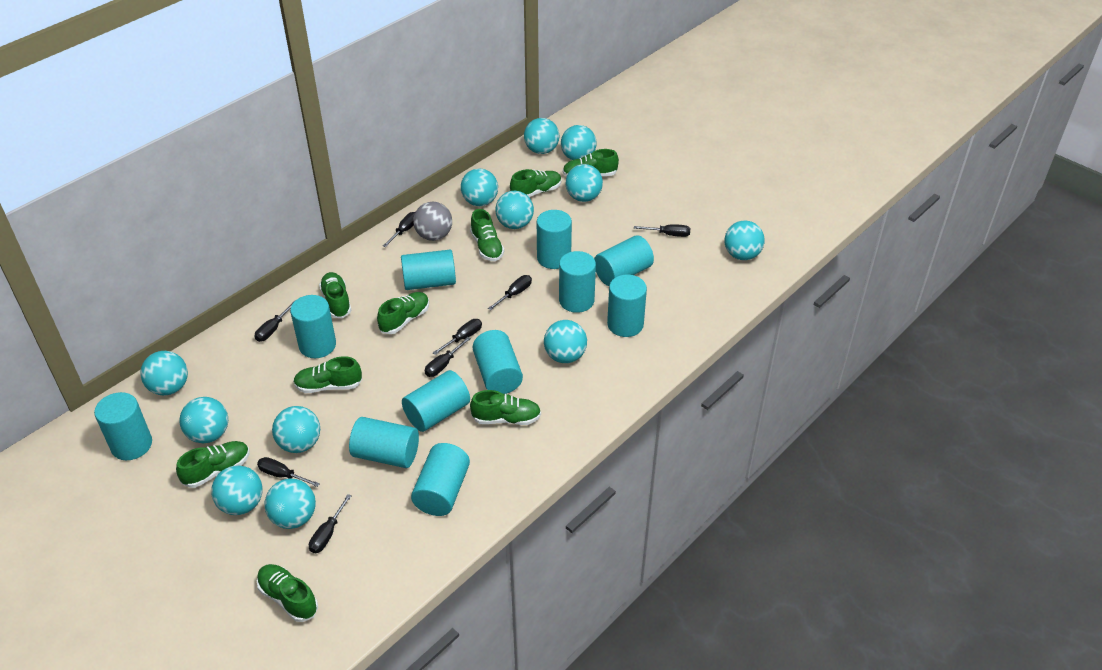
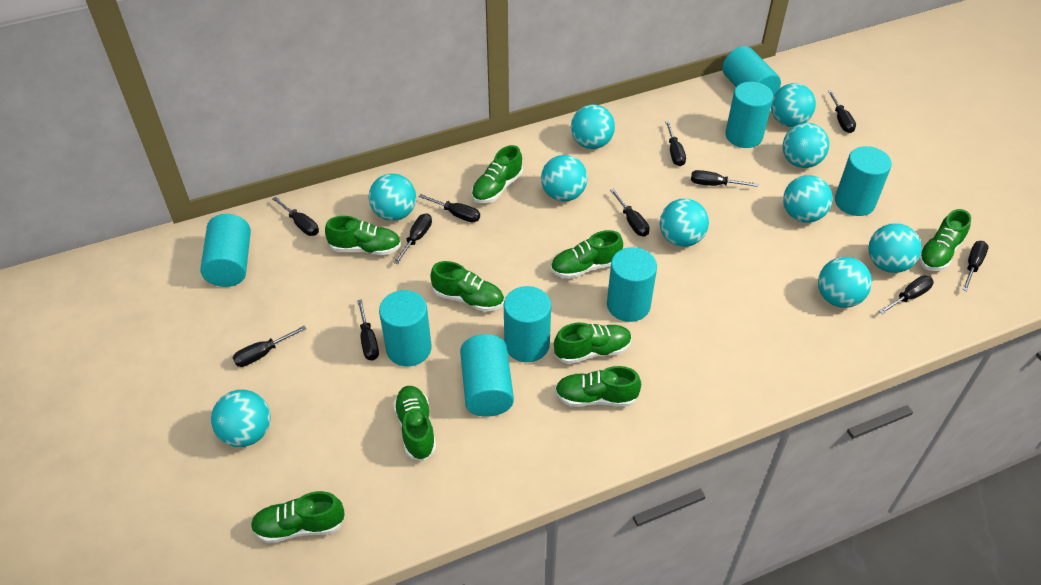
black screwdriver: [255,300,295,342] [257,457,320,487] [309,494,352,553] [383,212,415,247] [425,337,471,377] [433,319,482,355] [488,275,532,310] [634,224,690,237] = 8 -> [233,326,306,367] [272,197,319,236] [357,299,379,360] [394,213,432,264] [419,194,480,222] [610,189,649,237] [665,121,686,166] [691,170,758,187] [828,90,856,133] [879,275,934,314] [962,241,989,291] = 11
grey ball: [413,202,452,241] = 1 -> none = 0
turquoise ball: [140,351,188,396] [179,397,228,443] [211,465,262,515] [264,479,316,529] [272,406,320,453] [461,168,498,206] [495,191,534,229] [524,118,559,154] [544,320,587,363] [561,125,597,160] [566,164,603,202] [725,221,765,260] = 12 -> [211,390,271,447] [369,173,416,221] [541,155,587,202] [571,104,615,149] [660,198,709,247] [771,83,816,127] [783,123,829,168] [783,175,833,223] [818,257,872,308] [869,223,922,273] = 10
turquoise cylinder: [94,392,152,460] [290,295,336,358] [349,417,419,468] [401,250,456,290] [402,370,470,432] [411,443,470,516] [473,330,523,394] [537,210,572,269] [559,251,596,313] [594,235,654,286] [607,275,647,337] = 11 -> [200,214,251,287] [379,290,432,366] [460,334,514,417] [504,286,551,362] [607,247,657,322] [722,46,781,96] [725,82,773,148] [835,146,892,216] = 8

